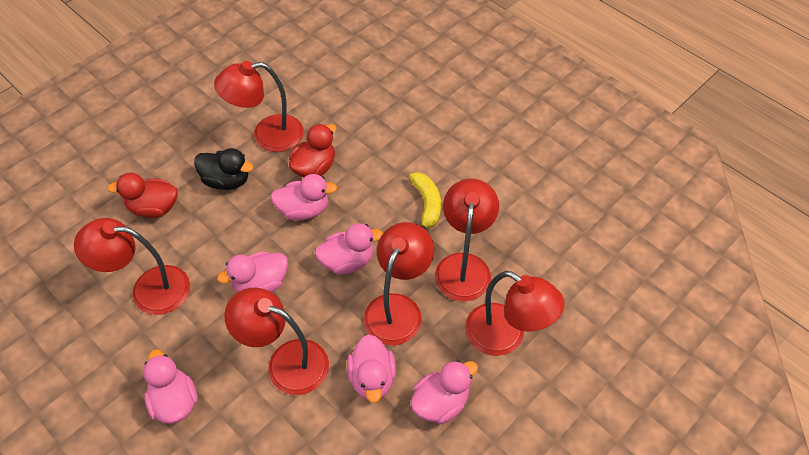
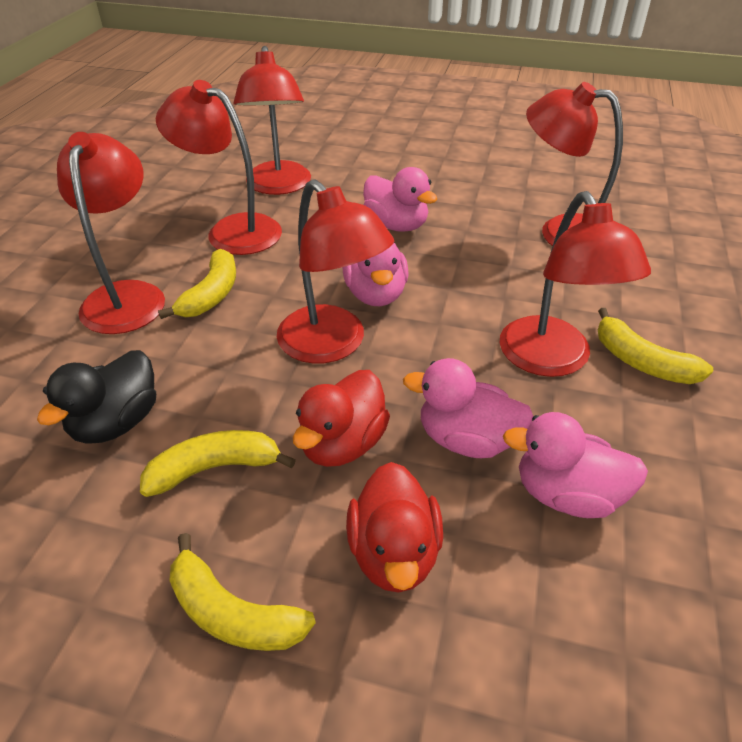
pink duck: [143,349,198,424] [217,251,288,292] [271,174,337,221] [315,223,383,275] [347,334,396,403] [411,360,478,424] = 6 -> [343,243,409,306] [363,167,437,232] [403,358,534,458] [503,412,648,518] = 4
yellow banana: [409,172,441,229] = 1 -> [140,430,296,497] [158,249,236,319] [169,533,316,651] [598,308,714,384] = 4

